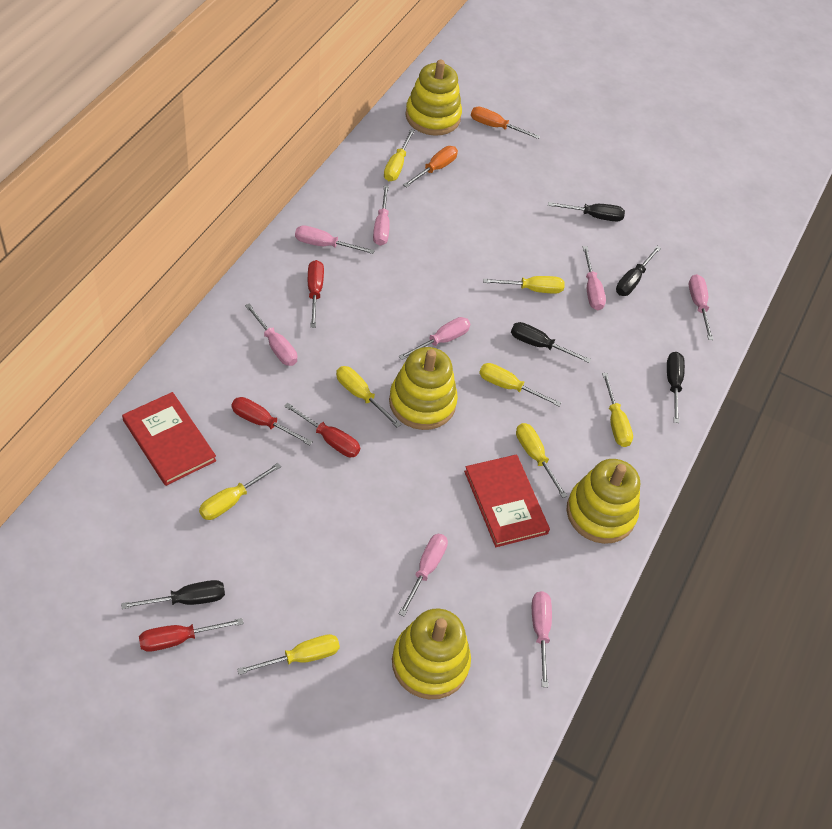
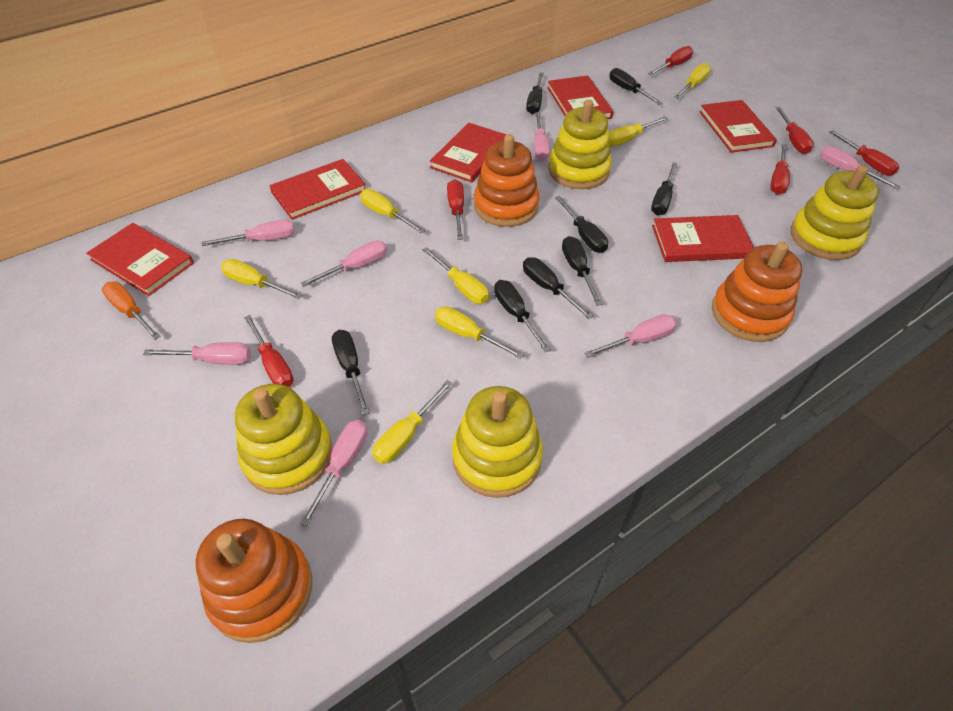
black screwdriver: [121,580,225,609] [511,322,591,363] [548,202,625,221] [616,246,661,296] [667,352,685,423] = 5 -> [332,330,370,415] [494,280,551,352] [523,257,593,319] [526,72,544,114] [555,196,608,253] [562,236,602,306] [609,68,662,105] [651,162,678,216] = 8
orange screwdriver: [403,146,458,188] [471,106,540,139] = 2 -> [102,281,161,340] = 1
orange stacking toy: none = 0 -> [195,519,312,643] [474,134,539,227] [712,242,802,342] = 3
pink screwdriver: [245,303,297,366] [295,225,375,254] [373,185,390,246] [399,317,471,360] [399,534,448,616] [532,591,552,687] [583,246,606,310] [689,274,714,340] = 8 -> [143,342,251,365] [201,219,295,246] [300,420,367,526] [301,241,387,287] [534,113,550,161] [585,314,677,358] [820,146,901,189] = 7
red book: [122,392,216,486] [464,454,550,547] = 2 -> [86,223,194,296] [269,159,366,220] [430,123,507,182] [547,75,613,119] [652,215,754,262] [699,100,777,153] = 6
red screwdriver: [139,618,244,652] [232,397,313,445] [284,402,360,457] [308,260,324,328] = 4 -> [244,315,294,387] [447,179,464,240] [648,46,693,76] [770,144,790,194] [775,107,814,154] [829,130,899,176] = 6
yellow screwdriver: [199,463,281,520] [237,634,340,675] [336,366,401,428] [384,129,415,181] [479,363,561,406] [483,276,565,293] [516,423,567,498] [602,373,633,447] = 8 -> [221,259,302,299] [360,189,425,234] [372,380,453,464] [423,247,489,304] [435,307,525,359] [609,116,668,146] [675,63,711,99] = 7

